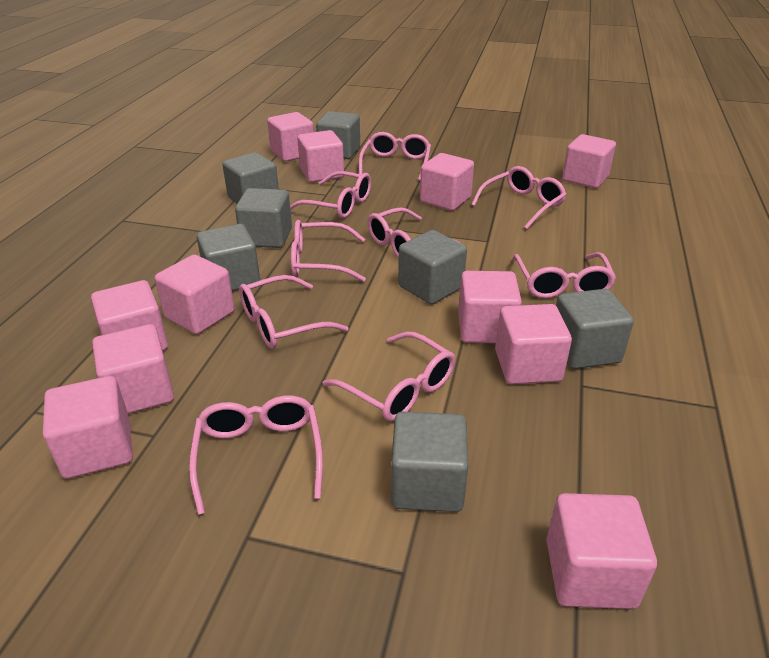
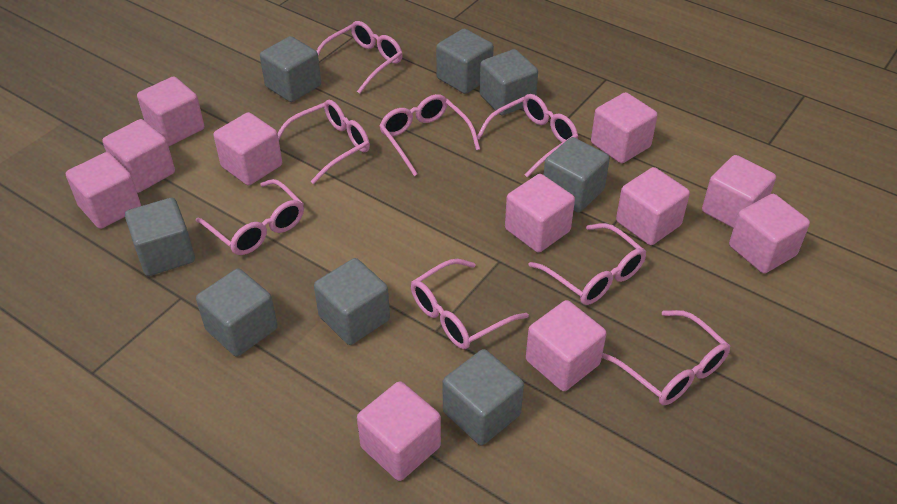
grey cube: [197,224,260,291] [222,152,279,203] [235,188,292,248] [316,111,360,159] [391,412,468,512] [398,230,467,304] [556,289,634,369] = 7 -> [125,198,195,276] [196,268,278,357] [260,36,321,102] [314,258,390,345] [436,29,494,94] [443,349,524,445] [480,49,538,115] [543,137,610,212] = 8
pink glasses: [189,396,323,515] [239,275,348,349] [290,171,371,218] [291,220,366,282] [323,332,455,421] [359,132,431,181] [368,207,462,259] [471,166,566,230] [513,252,616,298] = 9 -> [196,179,304,255] [278,100,370,184] [317,21,403,94] [379,94,480,176] [411,259,529,349] [477,94,578,177] [528,223,646,305] [602,310,730,405] = 8

